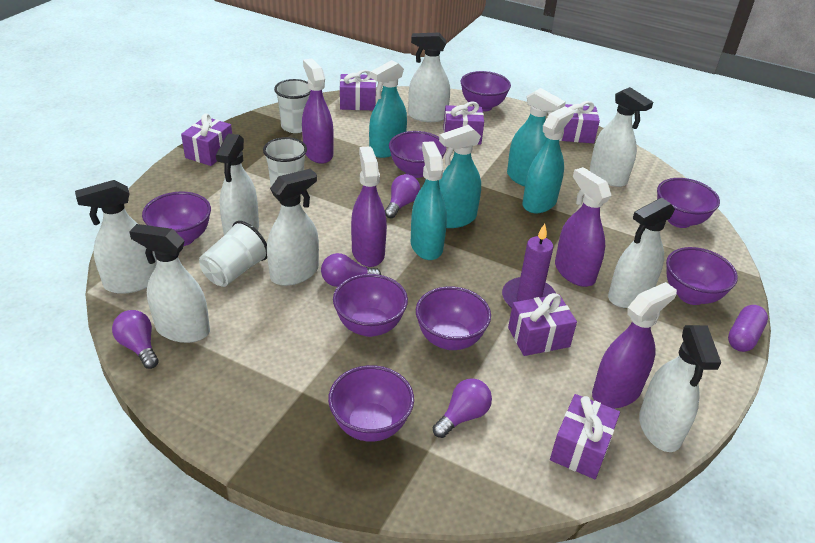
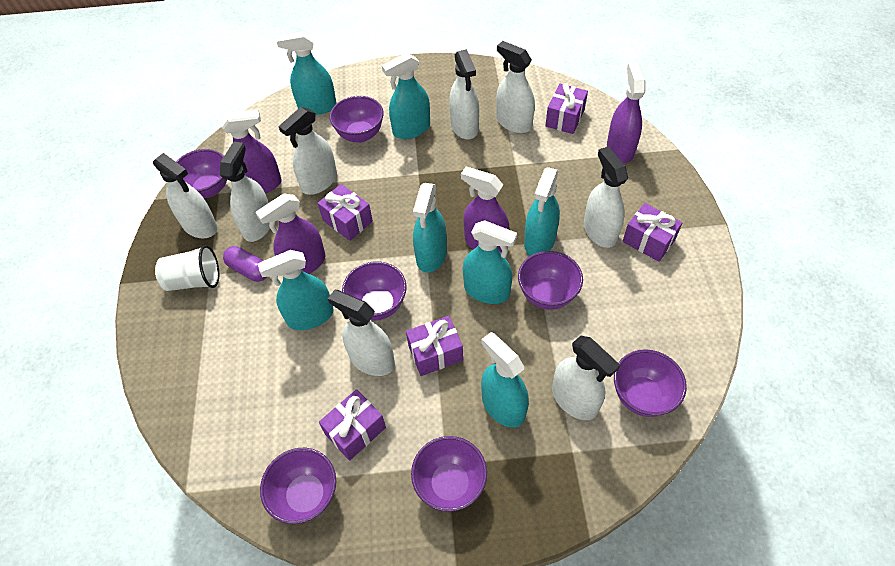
purple bowl: [142,192,211,246] [328,365,414,441] [333,274,408,337] [389,131,447,178] [416,286,491,350] [461,71,511,112] [657,178,720,228] [666,247,738,305] = 8 -> [176,149,227,198] [260,448,336,524] [330,96,384,143] [342,262,407,320] [411,436,487,512] [518,251,583,310] [614,349,687,417] = 7
purple candle: [502,224,556,308] = 1 -> none = 0
purple gift: [181,113,232,166] [340,69,376,110] [443,101,484,145] [508,293,577,356] [550,394,620,479] [562,101,600,143] = 6 -> [318,184,373,241] [319,389,386,461] [406,316,463,376] [545,83,588,134] [623,203,682,262] = 5
purple light bulb: [112,310,159,369] [321,253,381,287] [385,174,420,218] [433,378,492,438] = 4 -> none = 0
turquoise spray bottle: [369,60,407,158] [411,141,447,260] [439,125,481,228] [507,88,566,187] [523,106,574,213] = 5 -> [258,250,334,330] [277,31,337,115] [382,53,430,139] [413,183,447,273] [463,220,517,304] [481,332,529,428] [524,167,560,256] = 7
white cup: [199,221,267,287] [263,137,307,186] [274,79,310,133] = 3 -> [155,245,219,291] = 1

